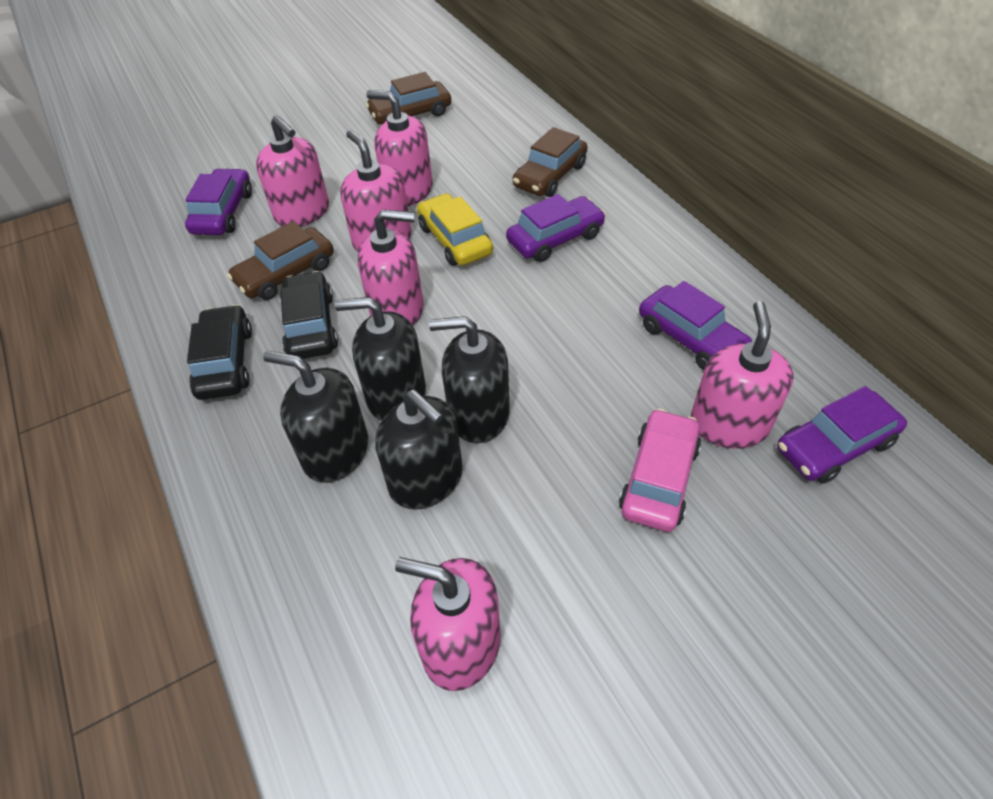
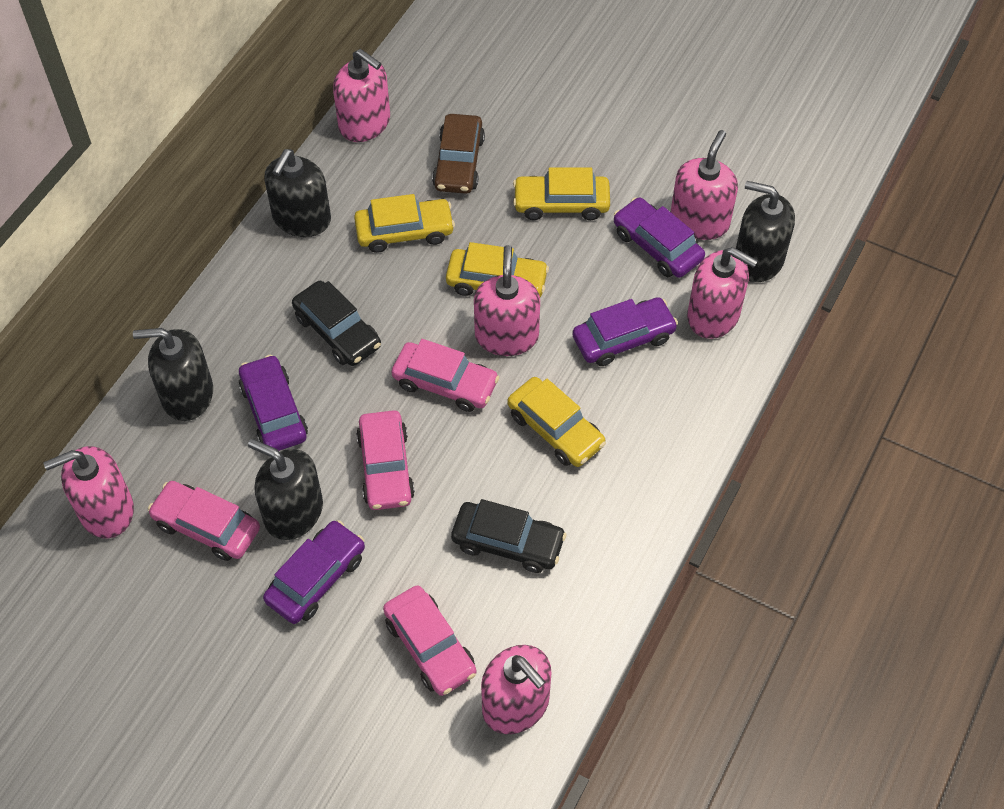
brown car: [227,221,334,300] [366,72,451,124] [513,127,587,197] = 3 -> [432,114,485,194] = 1
pink car: [619,409,701,532] = 1 -> [148,481,260,561] [356,410,415,510] [383,585,476,696] [392,339,499,412] = 4
yellow car: [417,193,493,266] = 1 -> [354,194,455,253] [446,242,549,297] [507,377,606,467] [513,167,610,220] = 4

